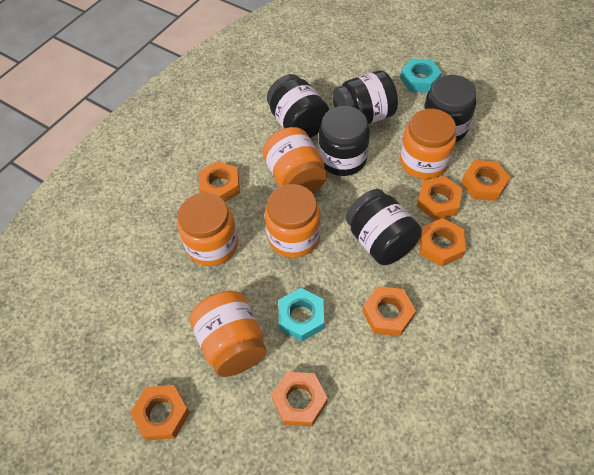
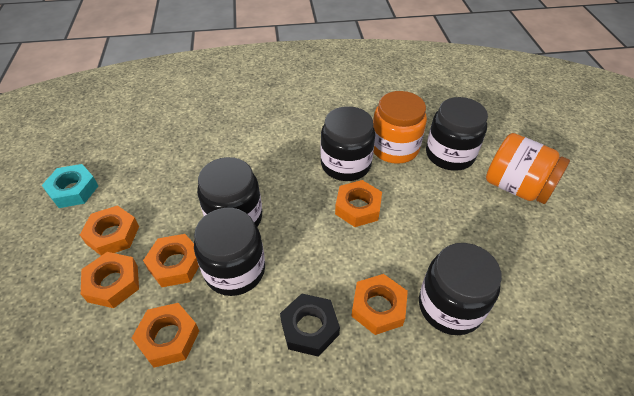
black nut: none = 0 -> [280,294,340,357] = 1
orange jar: [178,193,238,266] [190,291,266,377] [263,127,327,193] [265,184,321,258] [400,109,456,179] = 5 -> [373,91,427,164] [486,133,570,204] = 2
orange nut: [130,385,190,441] [199,161,240,202] [271,372,328,426] [362,286,416,336] [417,176,463,220] [420,218,466,267] [461,160,511,201] = 7 -> [80,205,139,256] [81,252,139,308] [132,303,199,368] [143,234,199,287] [335,180,382,227] [351,274,408,335] = 6
turquoise nut: [279,288,324,341] [400,58,442,93] = 2 -> [42,164,98,208] = 1

